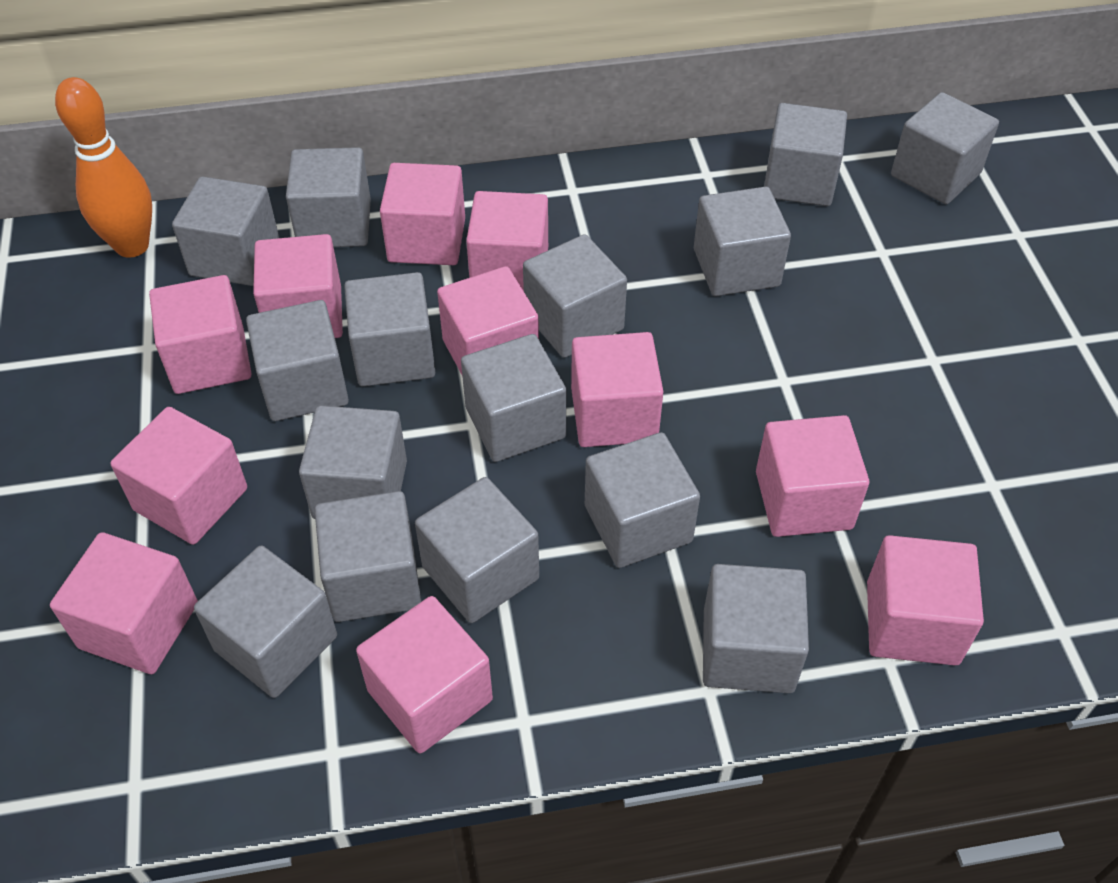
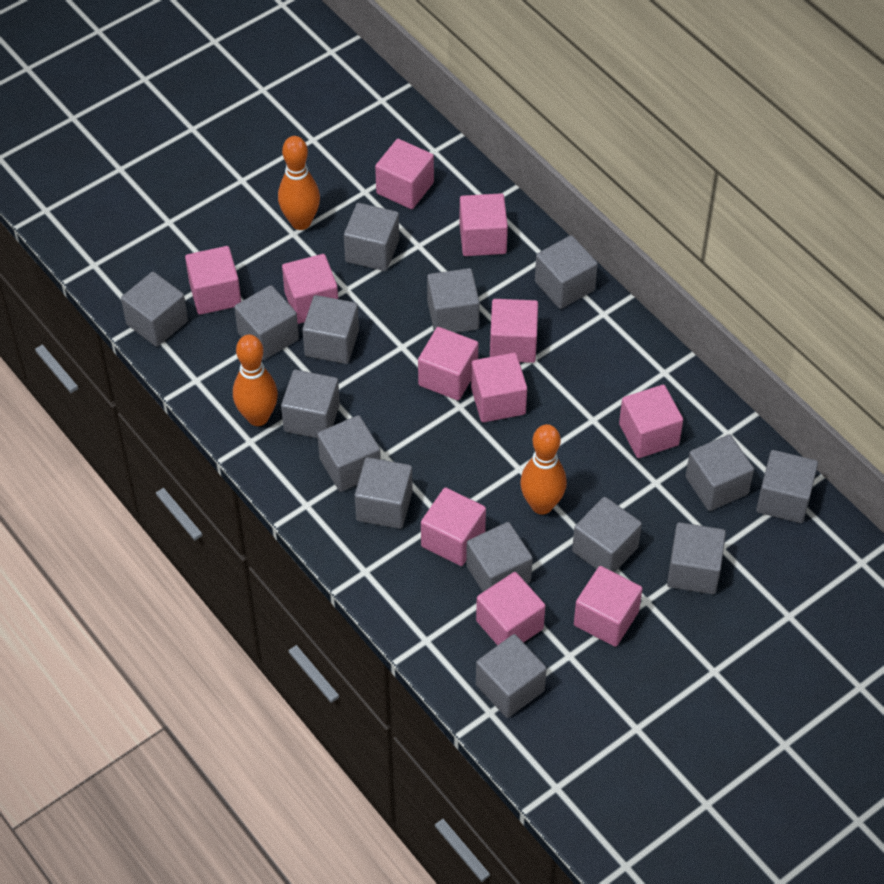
orange bowling pin: [55,77,152,258] = 1 -> [233,335,278,426] [278,136,320,230] [520,424,567,515] = 3

